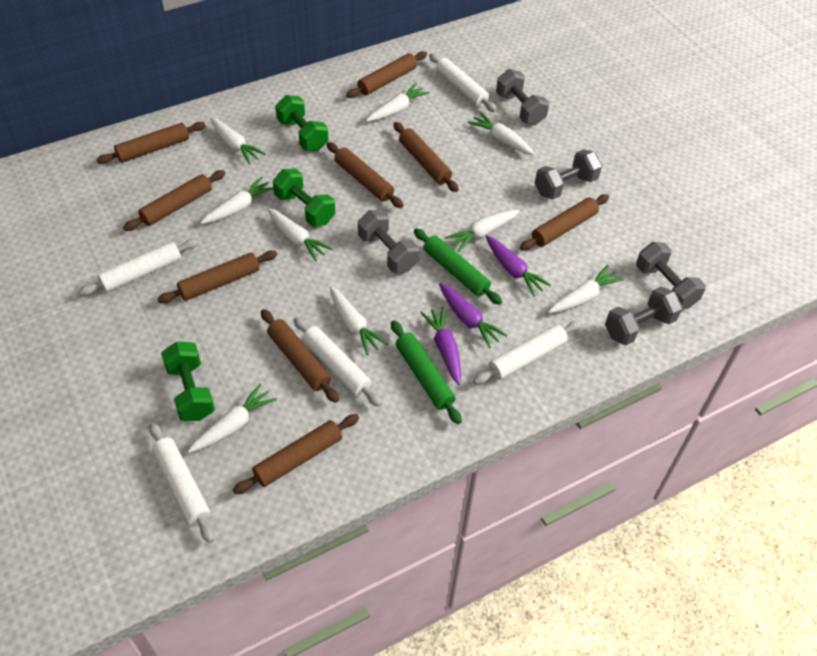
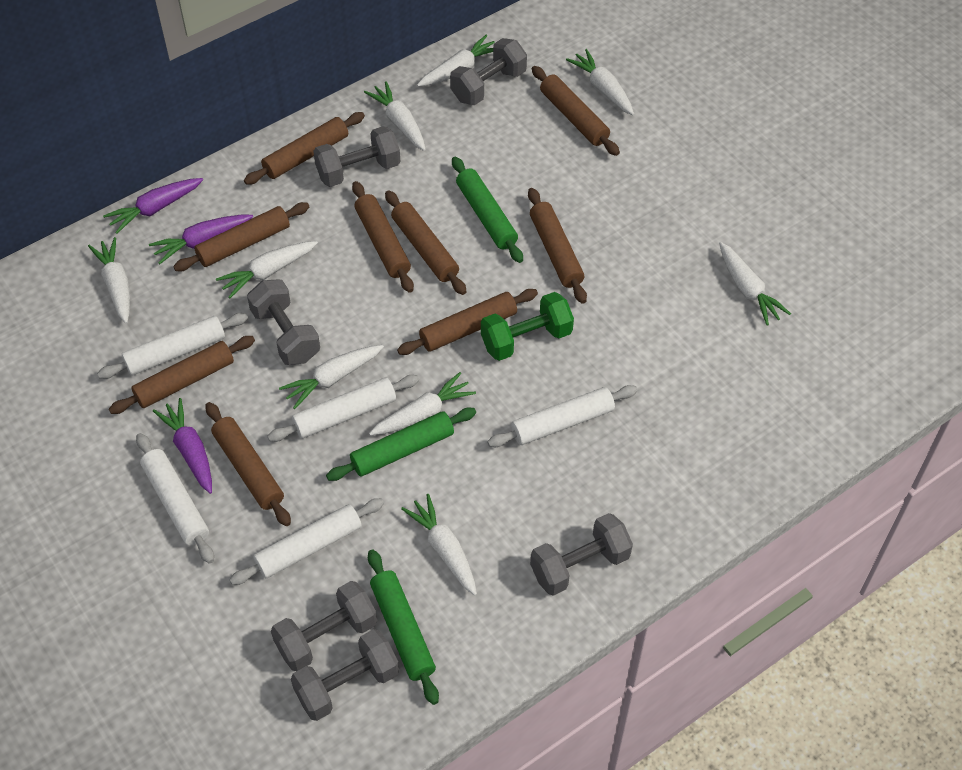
green dumbbell: [161,342,215,421] [273,168,336,227] [275,95,329,151] = 3 -> [481,292,574,361] = 1
green rolling pin: [391,321,462,424] [414,228,502,305] = 2 -> [326,408,476,481] [368,549,439,705] [452,157,523,263] = 3
grey dumbbell: [358,210,419,273] [496,69,549,125] [535,149,602,199] [605,287,682,345] [636,242,706,309] = 5 -> [247,279,320,365] [271,581,377,671] [291,629,399,721] [313,126,400,187] [450,38,527,105] [530,513,633,596] = 6

